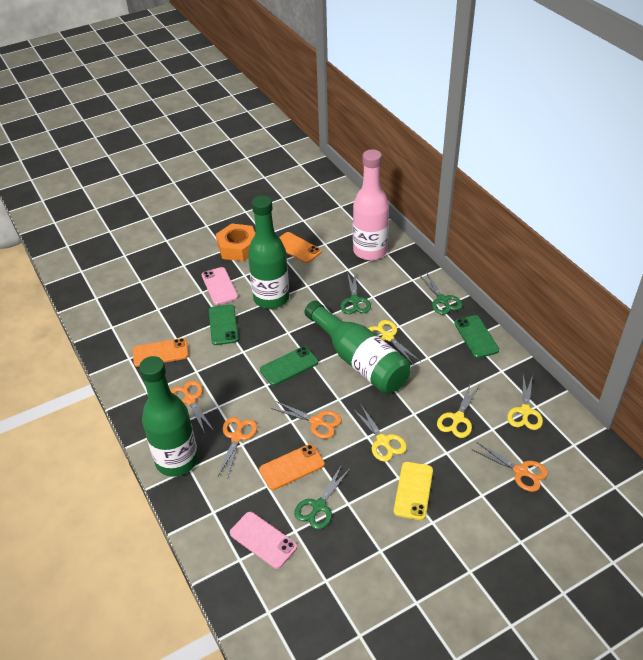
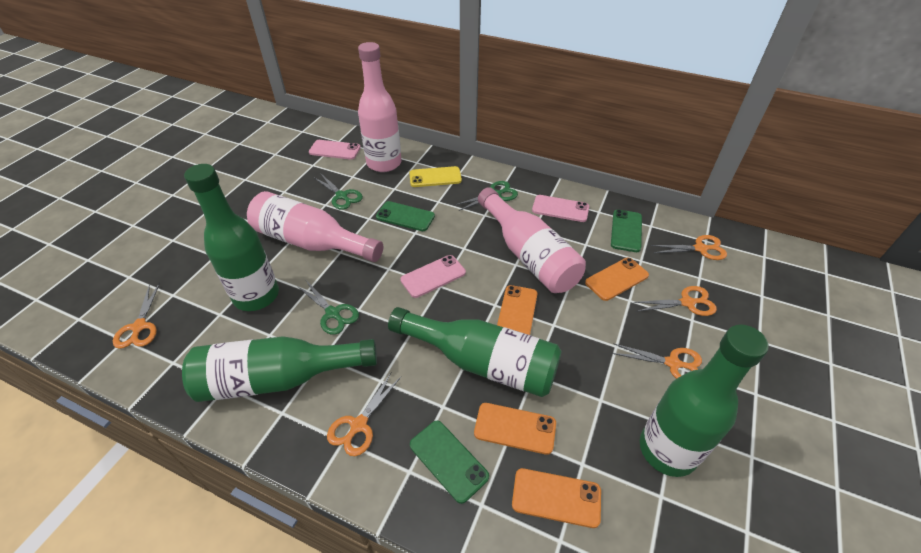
green bottle: [139,356,198,477] [248,195,289,309] [304,301,411,394] = 3 -> [182,336,377,402] [184,164,279,311] [388,307,562,397] [640,324,769,477] = 4
orange nut: [216,223,255,262] = 1 -> none = 0
orange phone: [133,338,189,367] [259,444,325,490] [279,232,321,263] = 3 -> [474,403,556,455] [497,285,537,335] [512,468,601,528] [585,258,649,301] = 4
orange scissors: [171,380,214,433] [218,417,257,480] [271,401,341,439] [473,442,548,492] = 4 -> [113,283,160,349] [327,372,401,456] [612,343,702,379] [633,286,717,316] [651,235,727,260] = 5
pink bottle: [353,149,389,260] = 1 -> [247,191,383,262] [358,42,402,172] [478,187,586,293] = 3
pink phone: [202,267,238,305] [230,512,297,569] = 2 -> [309,140,361,160] [400,255,466,298] [532,195,589,222] = 3
yellow scissors: [352,405,407,462] [368,320,421,365] [437,383,480,438] [507,375,543,430] = 4 -> none = 0

